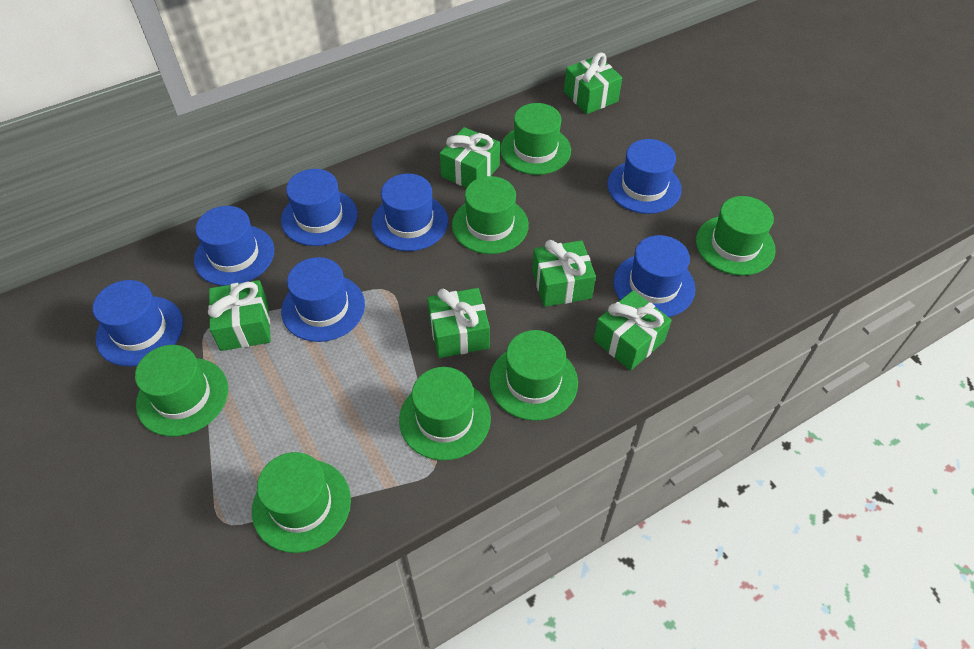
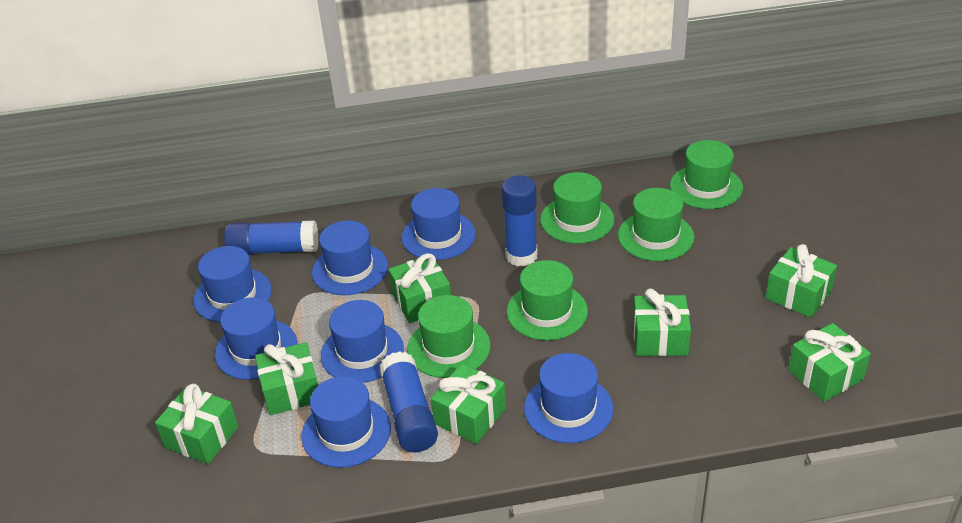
blue glue stick: none = 0 -> [224,221,318,255] [379,351,438,452] [502,175,538,267] = 3
green gift: [208,280,271,351] [427,288,490,358] [440,127,500,188] [532,240,596,307] [564,52,622,114] [594,290,672,371] = 6 -> [155,383,238,464] [255,342,318,415] [389,253,451,323] [431,364,506,444] [633,289,691,356] [765,244,837,318] [788,323,871,402] = 7
green hat: [135,345,228,436] [252,452,351,553] [399,367,491,460] [452,176,529,254] [489,330,578,421] [500,103,571,175] [696,196,776,276] = 7 -> [407,295,490,378] [507,260,588,340] [540,172,614,244] [618,188,694,261] [670,140,743,209] = 5

